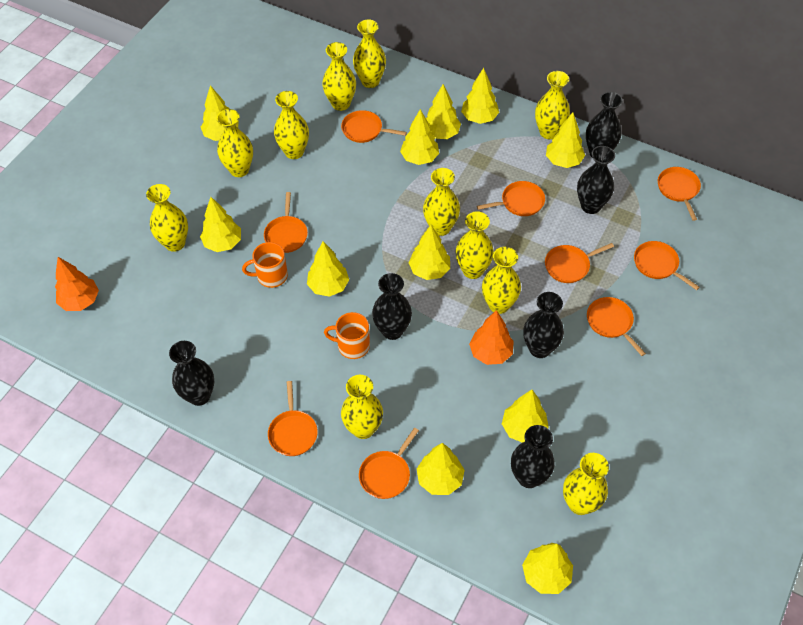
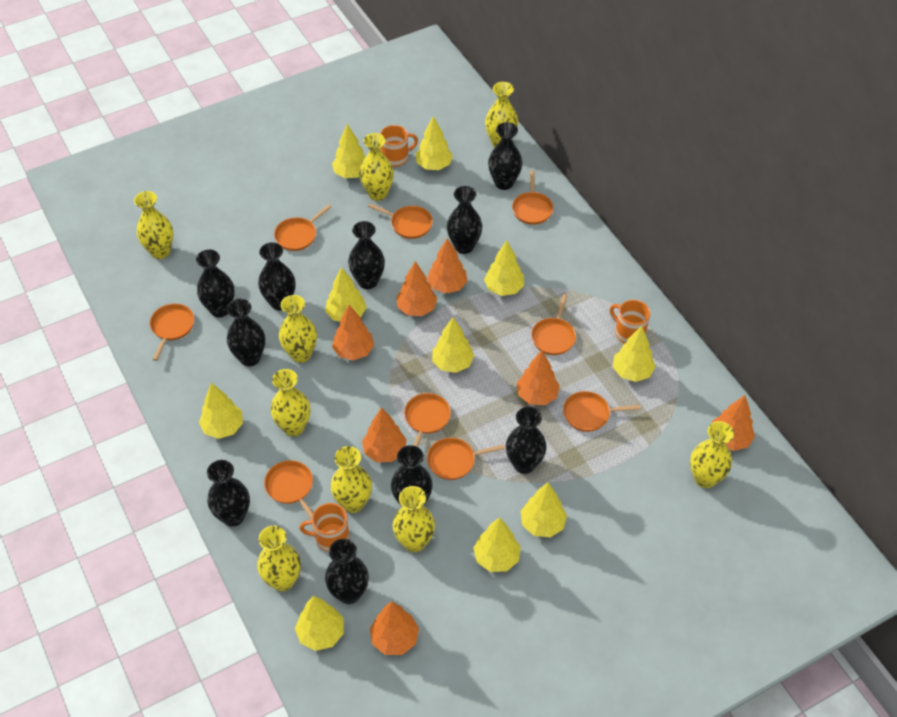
black vase: [169,341,214,406] [372,273,412,340] [511,425,555,488] [523,292,564,358] [577,146,615,214] [586,92,623,157] = 6 -> [196,249,235,318] [207,460,250,527] [227,299,265,366] [258,242,295,310] [325,539,369,604] [348,221,385,289] [391,445,433,507] [447,186,482,254] [488,122,522,190] [506,407,547,474] = 10
orange mug: [242,242,288,288] [324,312,370,359] = 2 -> [299,503,349,552] [380,125,418,167] [610,300,650,344] = 3
orange tree: [55,257,99,311] [469,310,514,365] = 2 -> [332,305,374,360] [362,407,407,462] [370,601,419,655] [396,261,437,316] [427,238,468,294] [516,350,560,405] [712,395,755,451] = 7
yellow tree: [200,197,241,252] [201,85,239,141] [307,241,349,297] [400,109,439,165] [409,225,450,280] [417,443,464,495] [426,84,461,139] [461,68,499,124] [502,390,549,443] [522,543,573,594] [546,112,585,168] = 11 -> [199,383,243,439] [295,596,344,651] [325,267,367,322] [332,124,366,178] [416,116,453,170] [432,317,474,373] [473,517,521,572] [484,241,524,296] [521,483,567,537] [613,326,656,382] = 10
yellow vase: [146,184,188,252] [216,109,253,177] [274,91,309,159] [322,42,356,111] [341,375,383,439] [353,19,386,88] [423,168,460,236] [456,211,494,279] [482,247,521,314] [535,71,570,139] [563,453,609,515] = 11 -> [134,191,174,259] [257,526,301,591] [270,369,310,436] [279,295,317,363] [330,446,372,513] [359,133,394,201] [393,486,435,552] [485,82,518,147] [690,421,734,488] = 9

